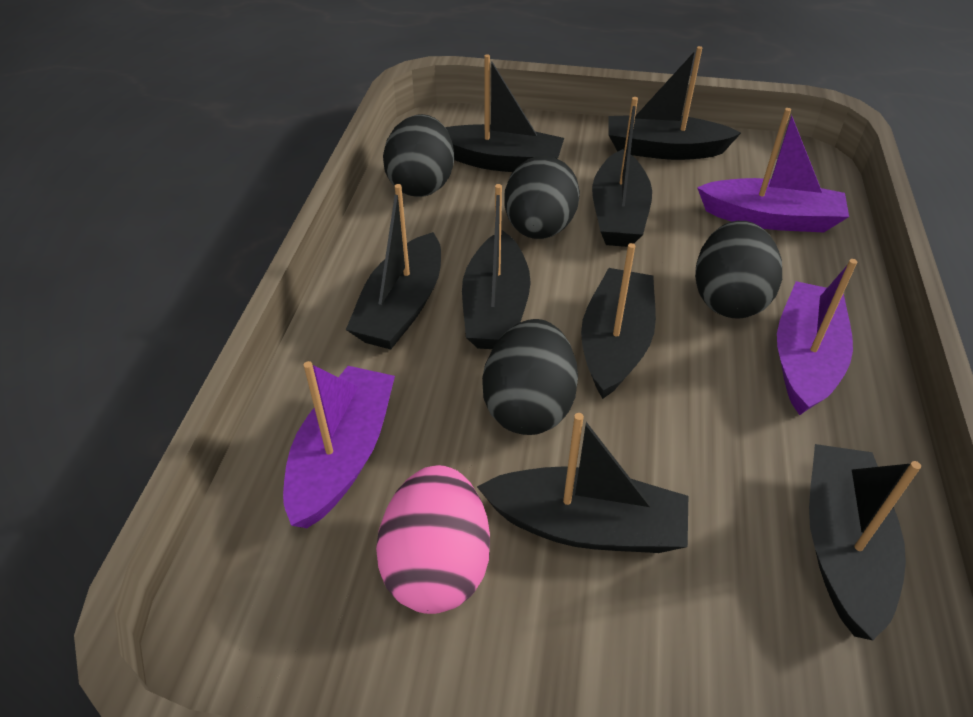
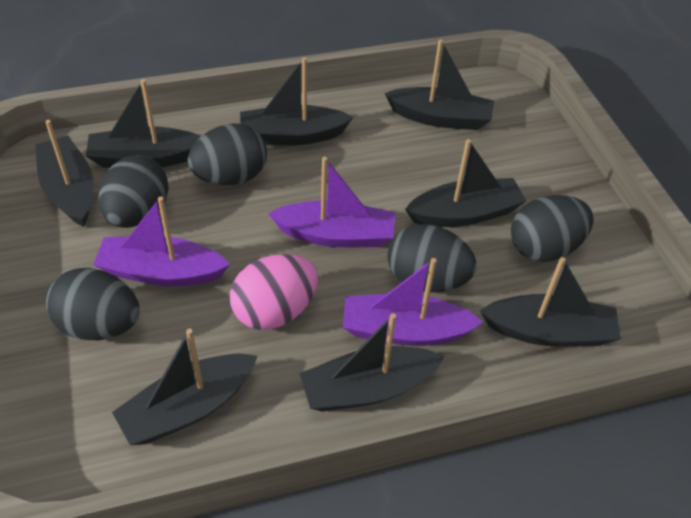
black egg: [383,114,454,197] [482,319,578,435] [504,156,580,239] [695,221,782,319] = 4 -> [45,268,139,340] [98,155,169,228] [187,124,267,185] [387,224,477,292] [511,195,593,262] = 5

